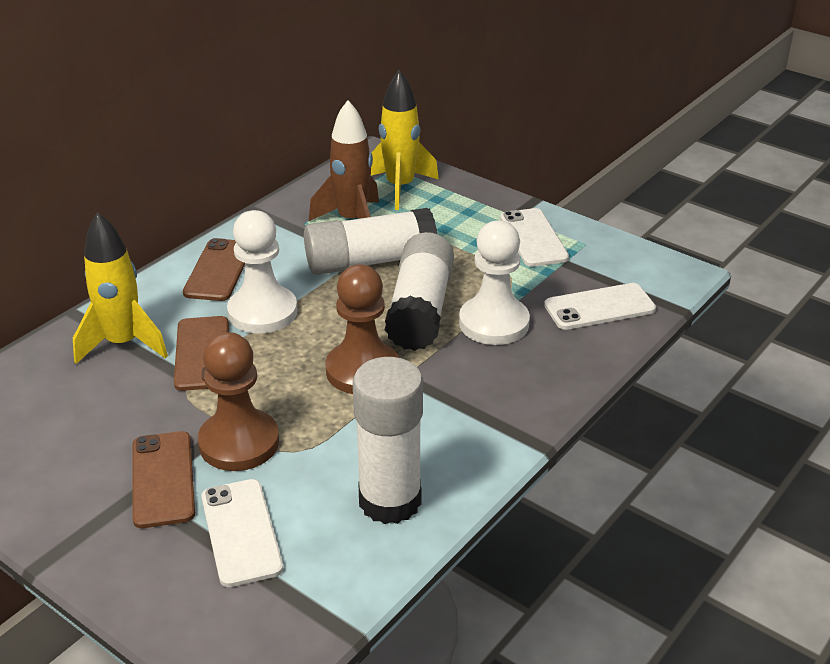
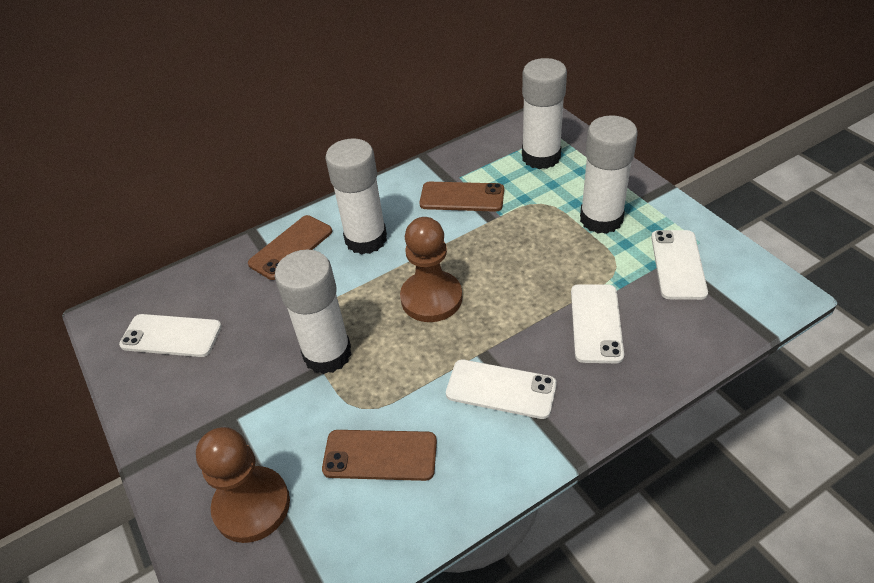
brown rocket: [309,100,379,221] = 1 -> none = 0
white glue stick: [304,208,437,275] [353,357,423,524] [384,232,454,351] = 3 -> [275,250,352,374] [325,138,387,255] [522,58,567,169] [580,115,638,234] = 4
white pawn: [227,210,298,333] [459,220,530,345] = 2 -> none = 0
white phone: [201,479,283,587] [500,208,569,267] [544,283,656,330] = 3 -> [119,314,222,357] [446,360,557,419] [571,284,624,363] [651,230,708,300] = 4
yellow rocket: [73,212,168,364] [371,70,439,210] = 2 -> none = 0

